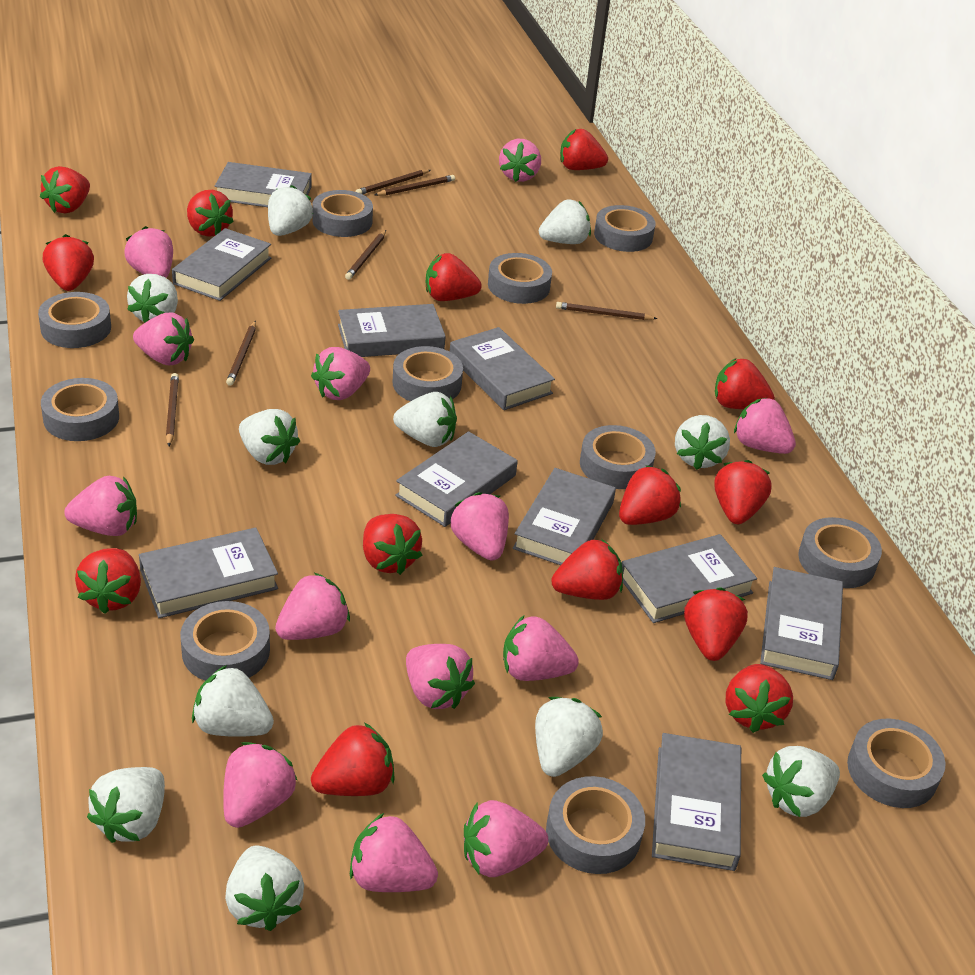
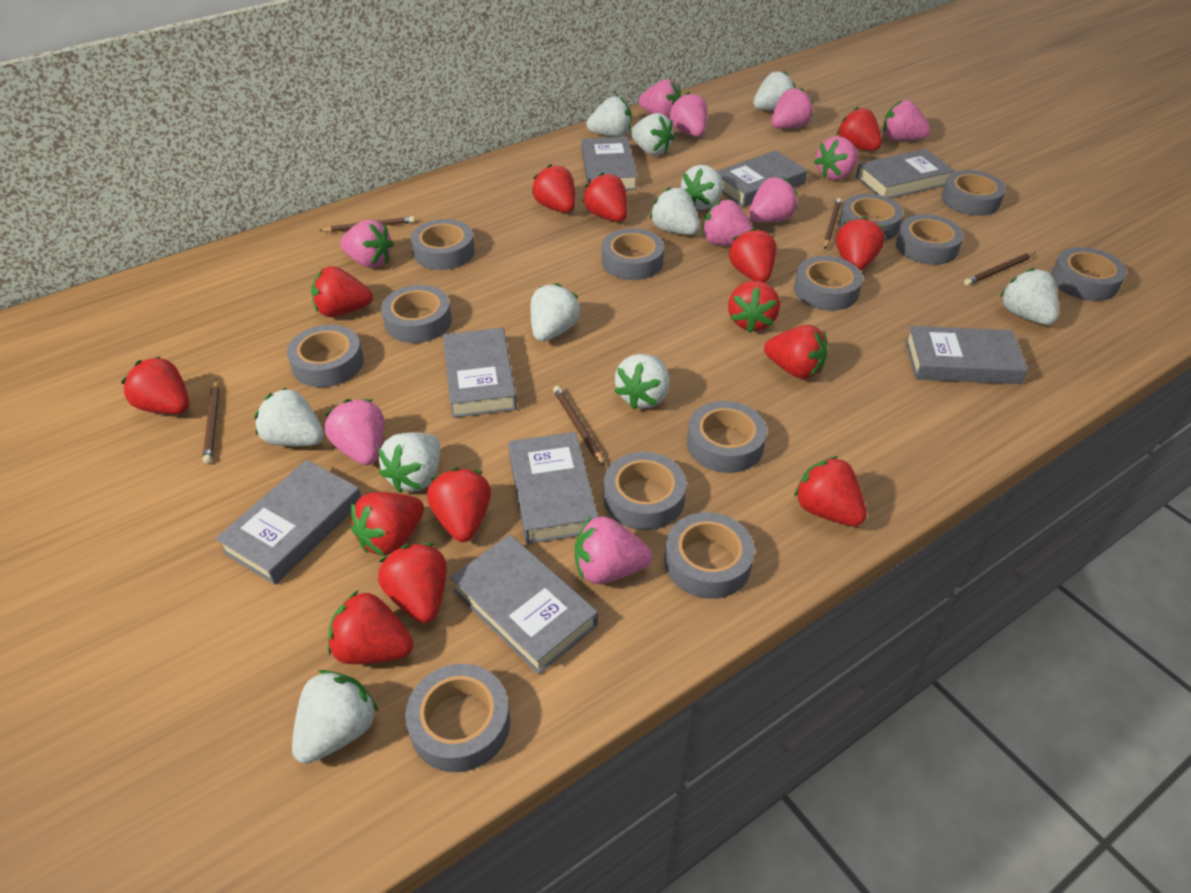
brown pencil: [166,373,179,446] [226,321,256,386] [345,230,386,280] [355,170,431,194] [374,175,455,196] [556,302,658,320] = 6 -> [203,379,219,464] [319,216,415,232] [553,386,605,466] [824,198,842,249] [964,252,1035,286] = 5
grey book: [139,527,278,618] [172,228,271,301] [215,162,312,207] [338,304,446,357] [395,431,518,527] [450,327,555,410] [513,468,616,565] [622,534,757,623] [652,733,741,871] [760,567,843,680] = 10 -> [215,460,361,585] [443,328,517,418] [450,535,598,674] [508,432,598,544] [582,137,637,190] [717,150,808,207] [856,149,955,199] [905,326,1028,384] = 8
grey tape: [38,292,111,348] [41,378,119,441] [180,601,270,681] [312,190,373,237] [393,346,463,401] [488,253,552,304] [546,776,645,874] [580,425,656,489] [594,205,655,252] [798,517,882,588] [847,719,945,808] = 11 -> [287,325,364,387] [381,285,452,343] [405,664,510,772] [411,219,475,270] [602,228,664,280] [604,452,687,530] [665,512,755,599] [687,401,767,473] [794,256,863,311] [839,194,903,241] [896,215,964,265] [941,170,1006,216] [1051,247,1127,301] = 13
pink strawberry: [64,476,137,536] [124,226,173,278] [133,312,194,365] [223,742,298,828] [275,573,350,640] [311,347,370,400] [350,813,438,892] [406,644,475,709] [450,492,509,560] [464,800,548,877] [499,139,541,182] [503,615,579,681] [734,398,796,454] = 13 -> [325,399,384,465] [340,220,394,268] [575,516,652,584] [639,79,681,120] [669,92,707,137] [702,200,753,246] [749,177,798,223] [771,88,813,129] [814,136,858,180] [883,100,930,140] = 10

